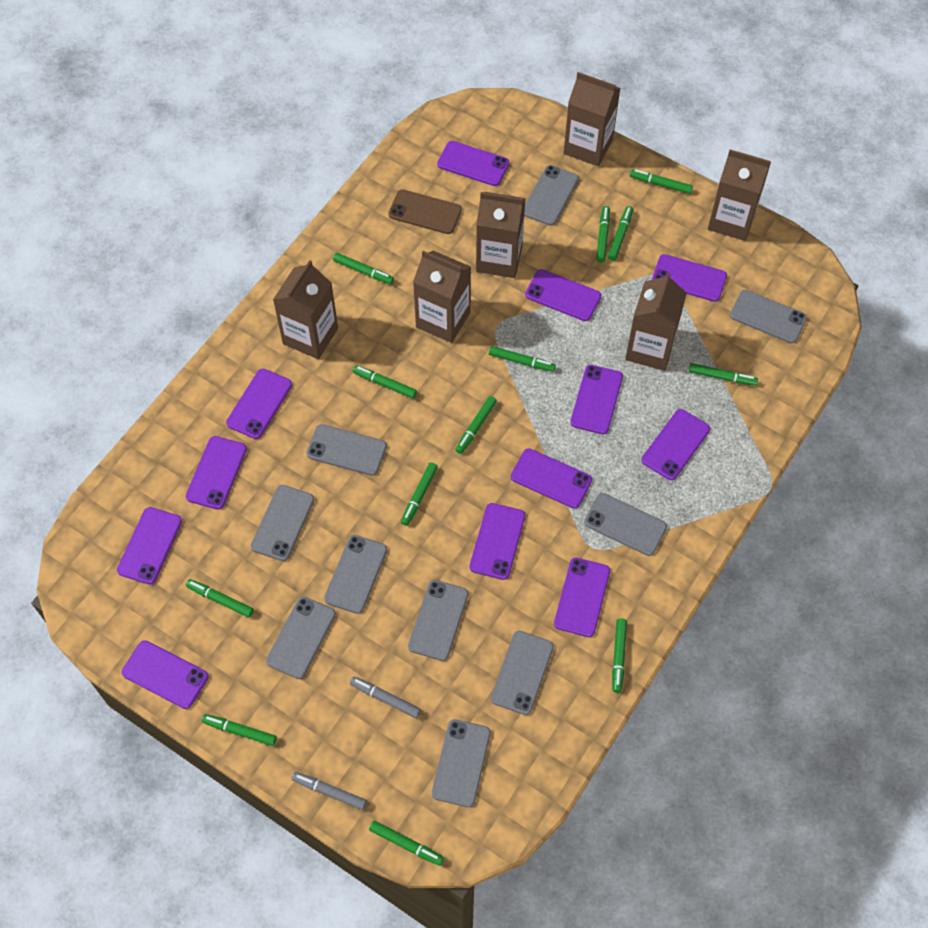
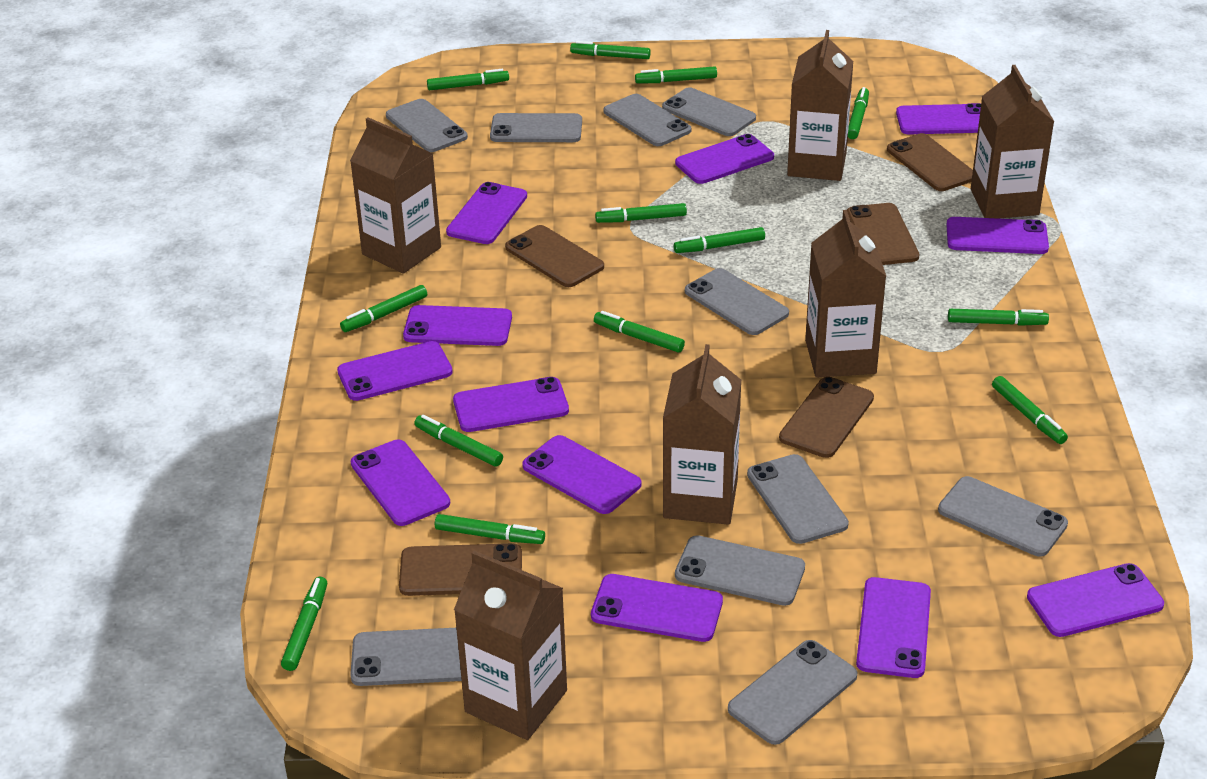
brown phone: [388,190,462,234] = 1 -> [399,543,522,596] [505,225,604,287] [779,377,874,458] [847,203,919,265] [887,133,973,191] = 5
grey marker: [292,772,367,810] [350,676,421,718] = 2 -> none = 0

